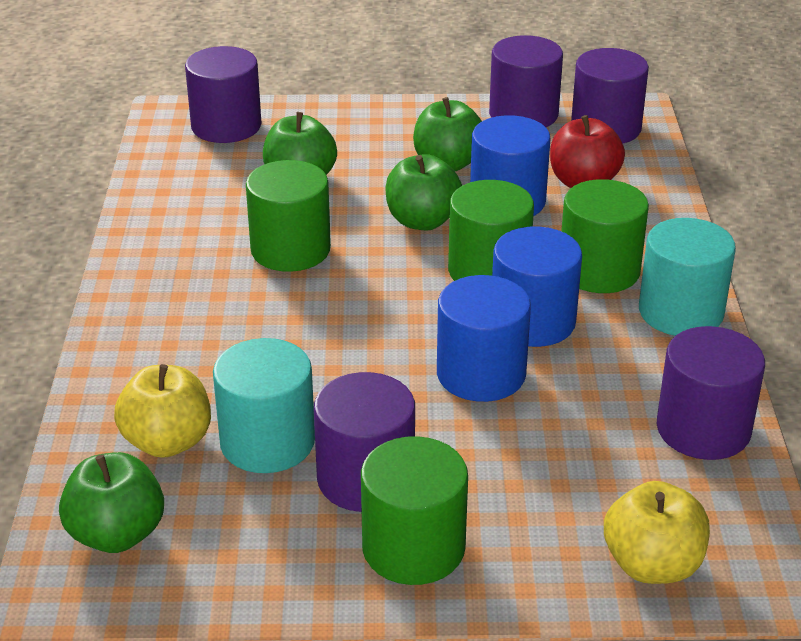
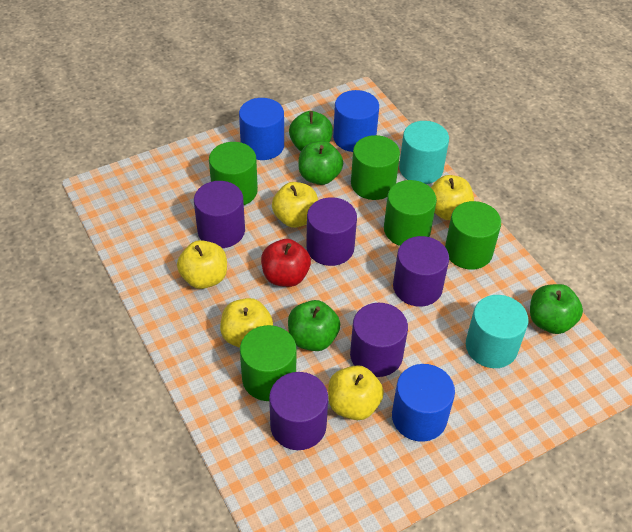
green cylinder: [246,160,331,272] [361,436,468,585] [448,180,534,281] [561,179,649,293] = 4 -> [209,142,258,205] [240,325,296,401] [351,135,400,200] [384,180,437,246] [445,201,501,270] = 5
yellow apple: [114,364,211,458] [604,481,710,584] = 2 -> [177,240,227,289] [220,298,273,348] [272,182,318,228] [328,365,384,420] [431,175,474,220] = 5

